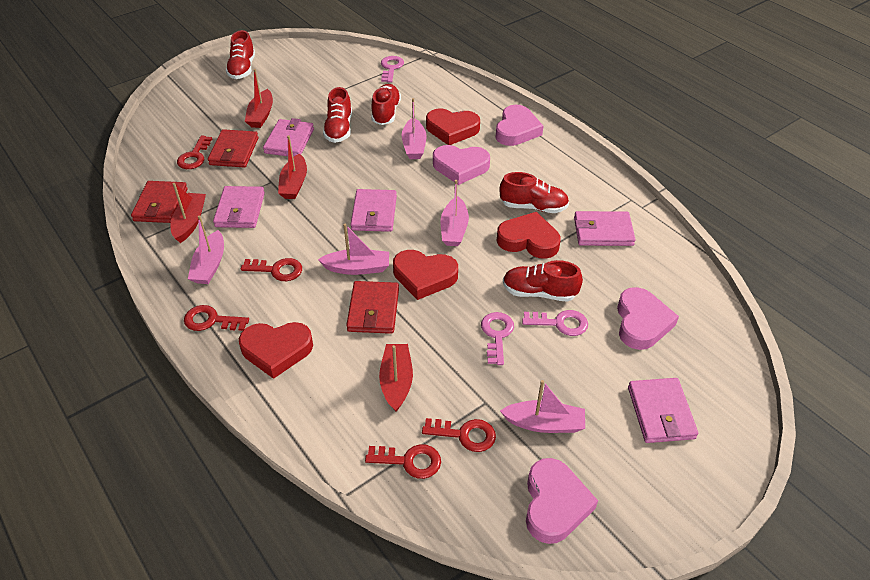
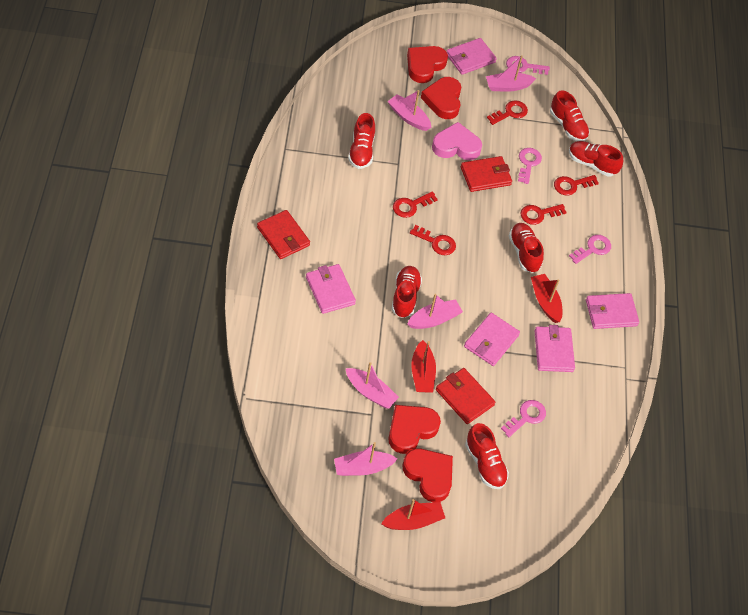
pink heart: [433,145,490,185] [496,105,543,146] [526,458,598,544] [617,287,679,350] = 4 -> [432,122,482,160] = 1
pink key: [381,56,404,83] [481,312,514,365] [522,310,588,336] = 3 -> [501,400,546,437] [506,56,550,75] [518,148,542,184] [569,235,611,264] = 4
red boat: [171,183,206,243] [245,69,273,128] [278,135,307,199] [379,344,413,411] = 4 -> [381,499,445,530] [411,340,436,392] [531,274,562,323] = 3
red shoe: [226,30,255,79] [323,87,352,143] [371,84,401,125] [500,172,569,213] [503,260,583,302] = 5 -> [348,113,375,169] [391,266,422,318] [465,423,509,489] [509,223,544,273] [550,90,590,141] [569,141,623,176] = 6

